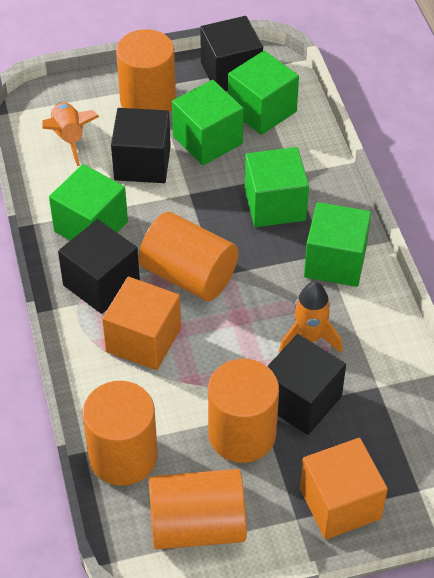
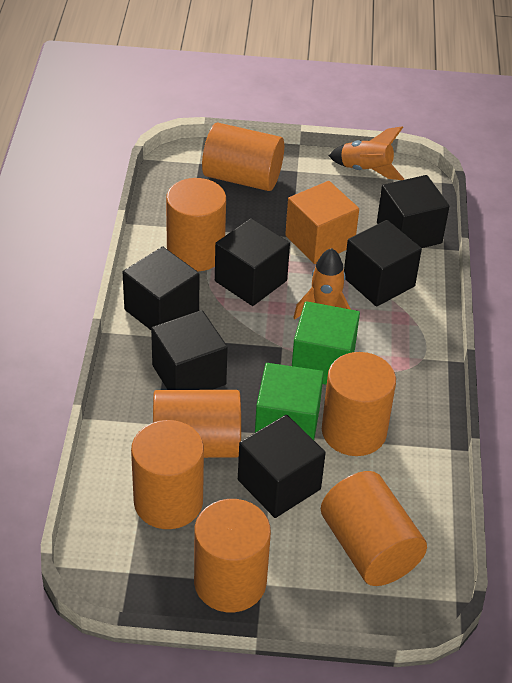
black cube: [58,219,140,314] [111,108,171,183] [200,16,263,91] [267,334,346,435] = 4 -> [123,247,200,330] [151,310,228,390] [215,218,290,306] [238,415,326,518] [344,220,422,307] [377,175,449,248] = 6
green cube: [49,164,128,241] [172,80,244,165] [228,50,299,135] [245,147,309,227] [304,202,371,287] = 5 -> [255,363,324,440] [292,301,360,385] = 2
orange cube: [102,277,181,370] [300,438,388,539] = 2 -> [285,181,359,264] = 1
orange cylinder: [82,381,158,486] [116,29,176,112] [139,212,238,301] [149,469,247,549] [208,359,279,463] = 5 -> [131,420,204,529] [153,390,241,458] [166,178,226,271] [194,499,271,612] [202,122,284,191] [321,471,427,586] [322,352,396,456] = 7

